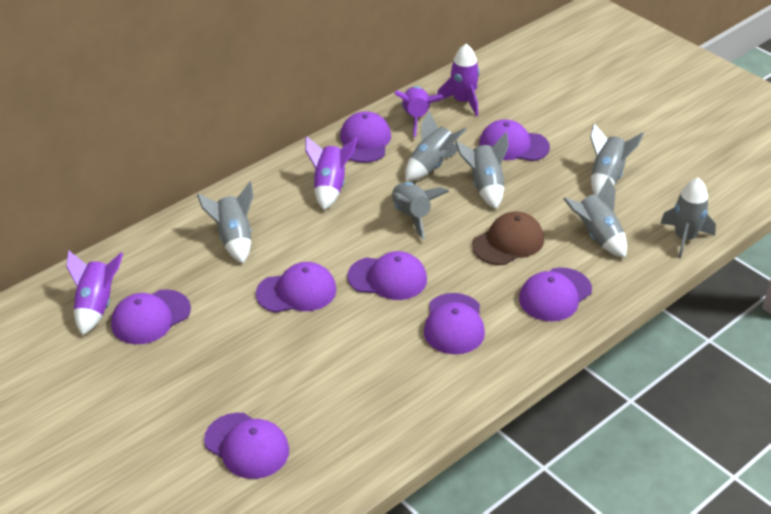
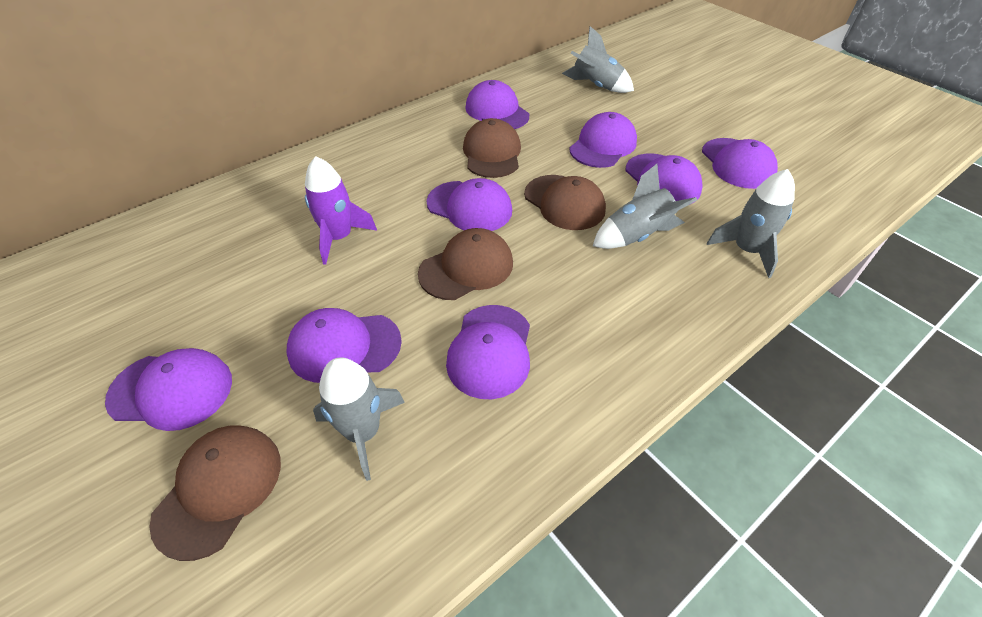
brown cap: [472,212,544,265] = 1 -> [149,426,281,561] [418,228,513,300] [463,118,521,178] [524,175,606,230] = 4
grey rocket: [197,181,253,264] [392,182,449,239] [405,111,467,181] [455,132,509,209] [563,177,627,258] [590,123,644,196] [660,178,716,258] = 7 -> [313,357,405,481] [562,26,634,93] [593,164,697,249] [707,169,795,278] = 4
purple rocket: [66,250,123,335] [305,136,357,210] [394,86,445,137] [436,44,480,116] = 4 -> [305,156,377,265] = 1

